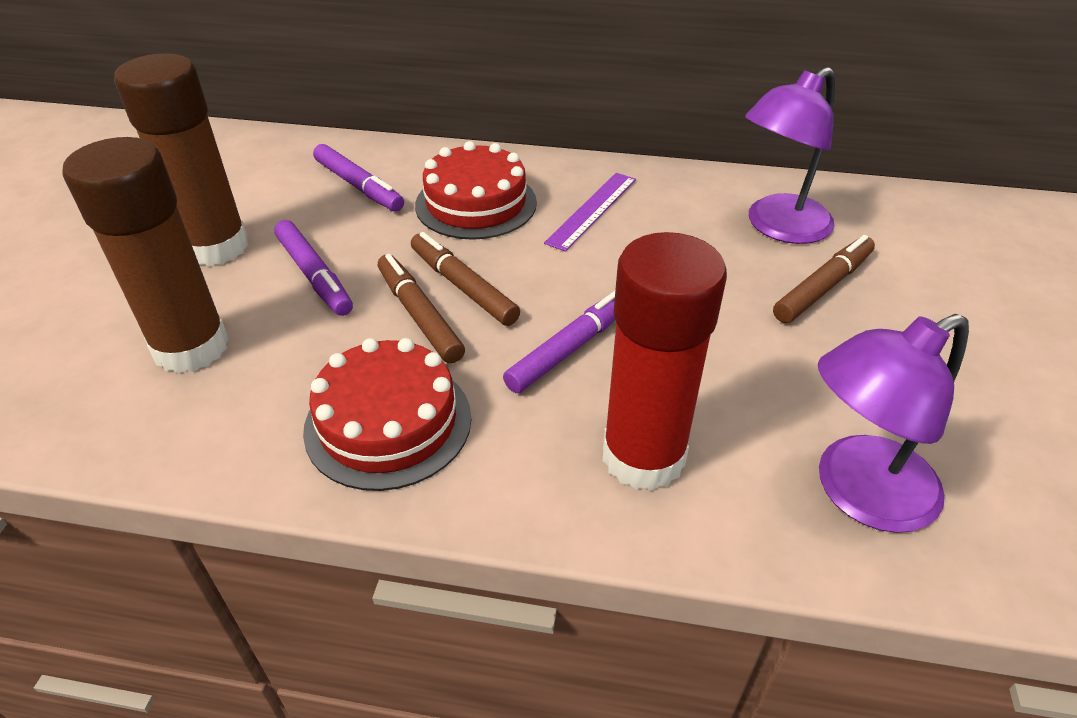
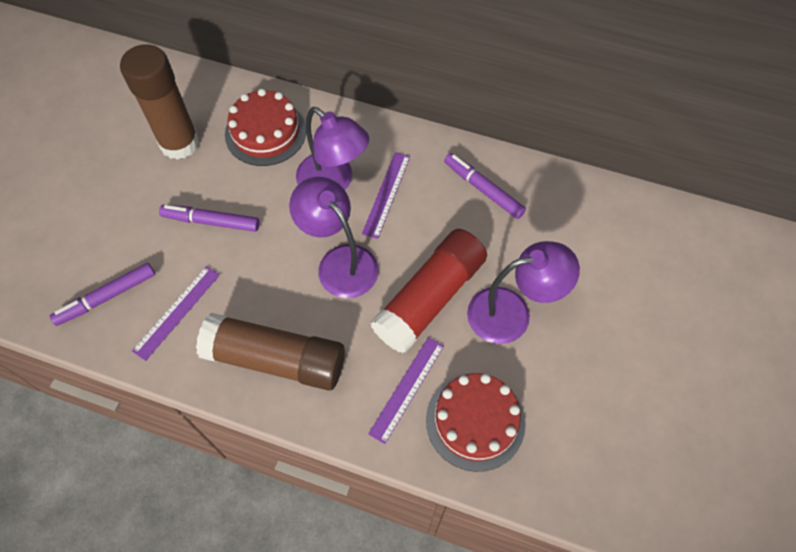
brown marker: [378,254,465,363] [411,232,520,326] [773,235,875,323] = 3 -> none = 0
purple lamp: [745,67,835,244] [818,314,969,533] = 2 -> [289,177,379,298] [296,107,369,190] [467,241,580,344] = 3
purple ruler: [544,173,636,252] = 1 -> [132,266,220,361] [362,152,410,239] [368,337,444,444] = 3

